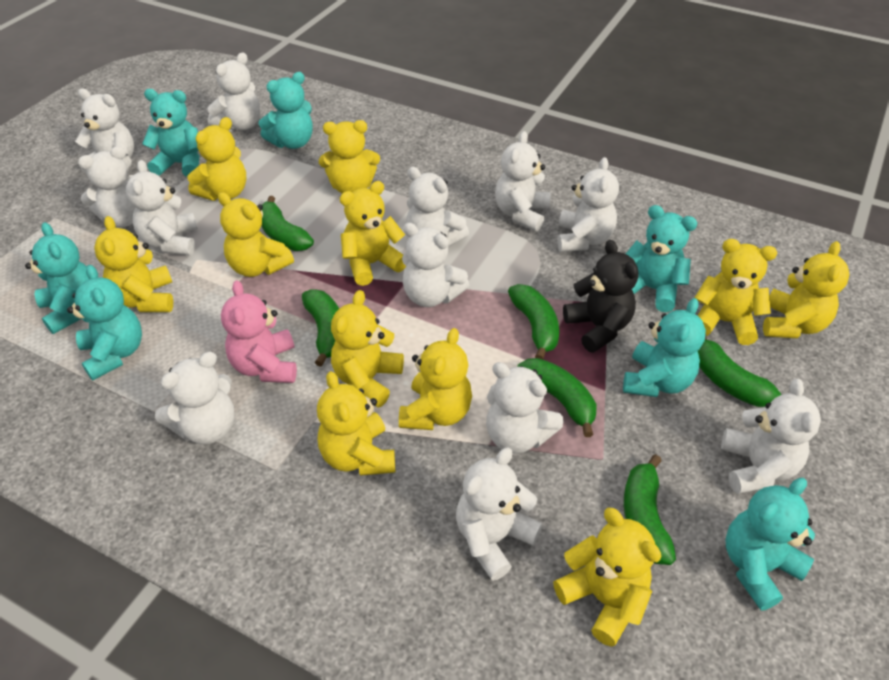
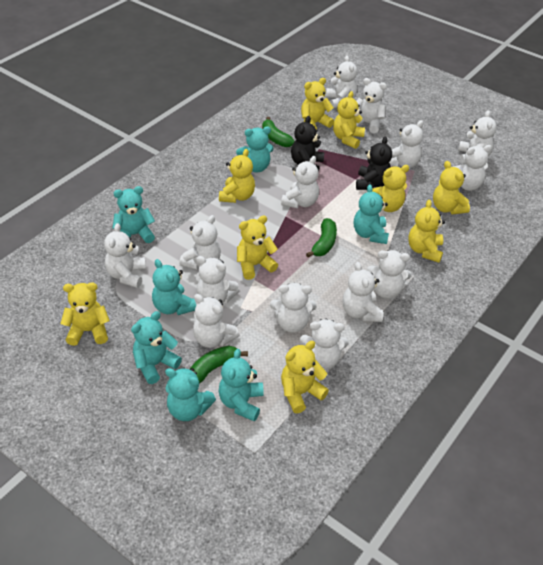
black teddy bear: [563,240,638,353] = 1 -> [291,116,324,171] [356,136,392,190] = 2
green banana: [261,196,314,251] [302,289,339,367] [508,284,559,359] [517,358,597,437] [624,454,676,565] [698,334,781,407] = 6 -> [189,346,248,384] [262,117,294,147] [306,218,337,258] = 3
pink teddy bear: [221,280,297,383] = 1 -> none = 0
white teddy bear: [75,89,134,174] [78,146,135,227] [126,160,198,255] [155,352,235,444] [207,52,260,132] [402,222,469,307] [406,167,469,247] [456,447,542,581] [486,362,564,454] [495,131,551,231] [557,157,619,252] [721,379,821,494] = 12 -> [104,223,146,288] [179,215,221,270] [193,294,239,348] [196,256,239,303] [270,283,317,333] [281,156,319,208] [300,319,349,370] [326,55,357,109] [342,262,383,322] [356,78,387,134] [367,250,412,299] [389,120,423,168] [453,145,492,191] [458,110,496,164] = 14
yellow teddy bear: [94,216,173,312] [187,117,246,201] [218,192,294,277] [317,371,395,476] [319,120,380,193] [331,290,404,407] [340,181,406,286] [399,328,472,430] [553,508,662,647] [694,239,777,345] [763,241,850,338] = 11 -> [60,282,110,346] [219,149,255,203] [237,215,278,280] [281,341,329,413] [301,78,334,129] [333,91,365,149] [372,165,409,212] [408,200,445,263] [433,161,470,214] = 9

